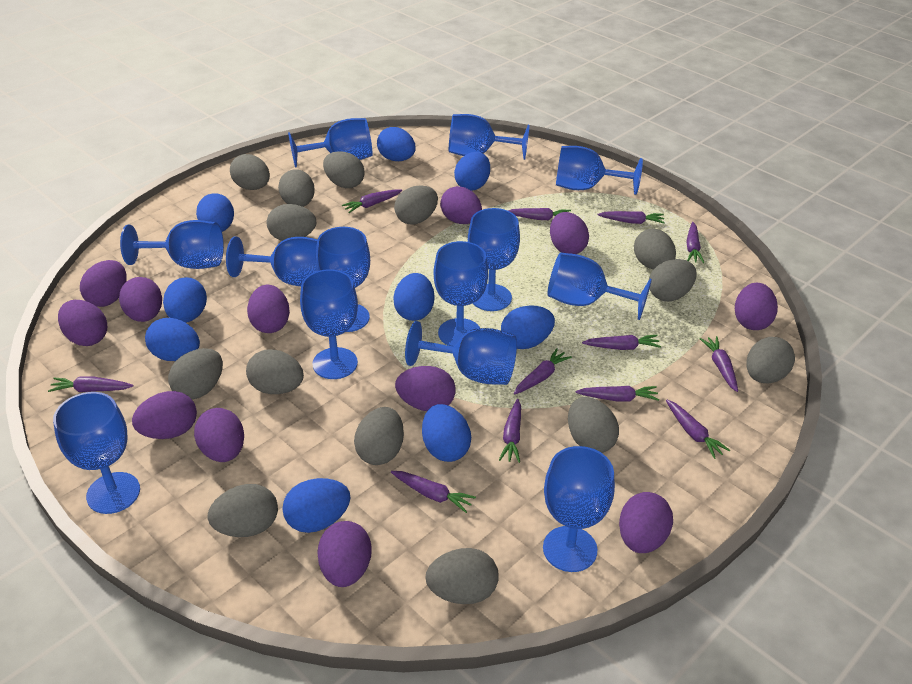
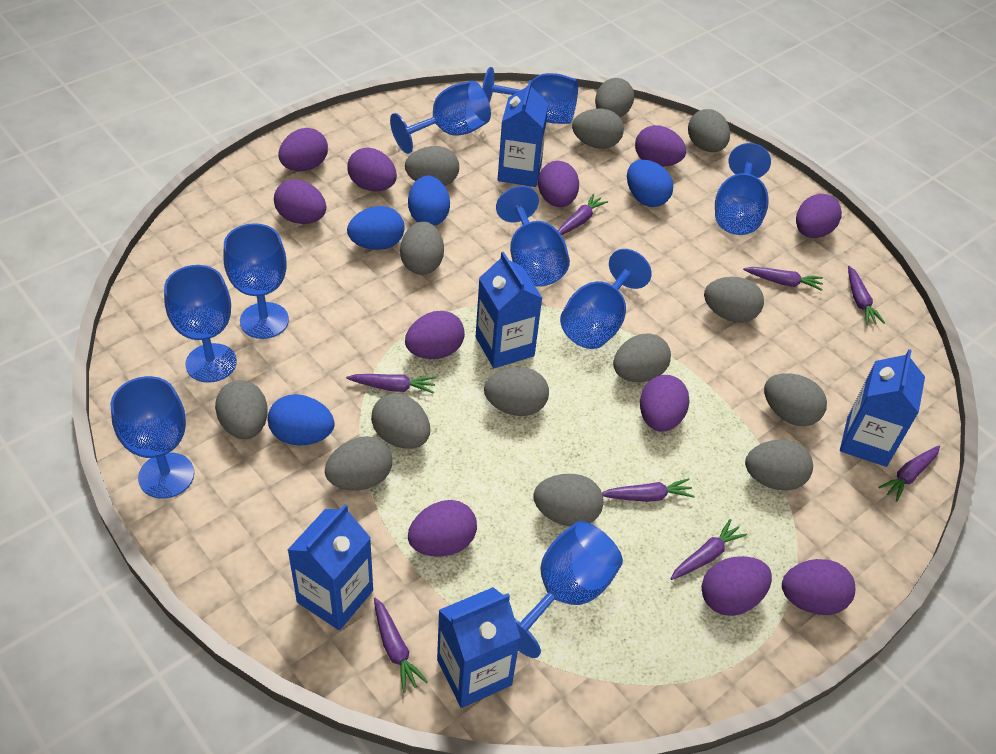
blue carton: none = 0 -> [288,504,373,630] [437,587,520,708] [476,252,542,368] [498,80,549,187] [840,349,925,467] = 5
blue egg: [145,318,200,361] [163,277,207,323] [196,193,234,232] [282,478,351,533] [377,127,416,161] [393,273,434,321] [422,404,471,462] [454,152,490,191] [501,306,555,349] = 9 -> [268,394,335,445] [347,206,405,250] [408,175,450,226] [627,160,673,207] = 4
blue goblet: [53,392,140,514] [120,220,224,269] [226,236,318,286] [288,118,373,168] [300,269,358,379] [316,227,370,332] [405,321,517,385] [434,241,488,347] [449,114,530,160] [468,208,520,311] [543,446,615,572] [547,252,652,320] [556,146,643,195] = 13 -> [110,376,194,499] [164,265,237,383] [223,223,289,339] [390,81,491,154] [482,67,578,124] [496,186,570,286] [515,521,623,658] [560,249,652,349] [715,143,771,235] = 9
purple carrot: [48,377,134,392] [342,189,402,213] [391,471,476,513] [499,399,521,463] [508,208,571,220] [514,348,572,394] [575,386,659,402] [582,335,661,350] [597,211,665,224] [666,400,730,459] [686,222,704,263] [700,336,738,392] = 12 -> [346,374,436,394] [374,597,428,693] [558,194,608,235] [602,478,695,502] [671,519,747,580] [743,267,823,291] [848,266,885,325] [878,446,940,502] = 8
purple egg: [58,300,107,346] [80,260,127,307] [119,277,162,322] [132,391,197,439] [194,408,244,462] [247,285,290,333] [317,521,372,587] [395,366,456,411] [440,186,482,224] [550,212,589,254] [619,492,673,553] [735,283,778,330] = 12 -> [274,179,326,224] [278,128,328,171] [347,148,397,191] [405,311,465,359] [408,500,477,557] [538,161,579,207] [635,125,686,167] [640,375,690,432] [702,556,772,616] [782,559,855,615] [796,194,842,238] = 11

